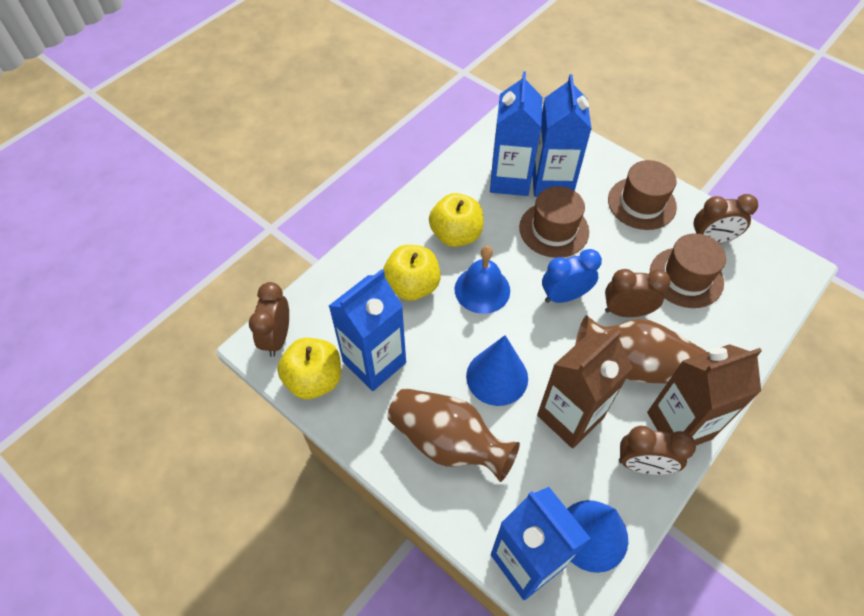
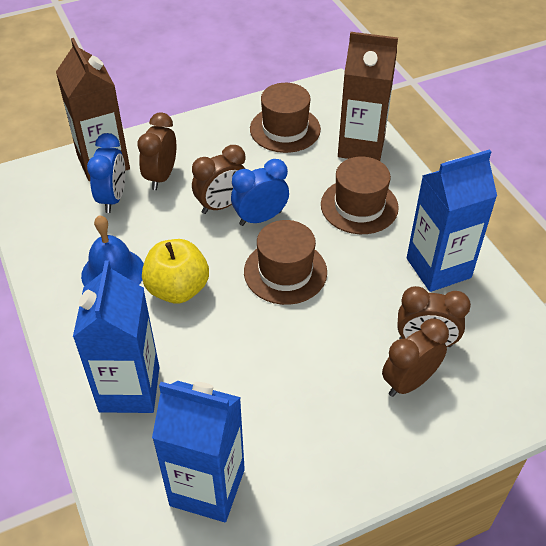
blue carton: [329,269,406,391] [490,71,543,196] [491,487,591,600] [532,74,592,197] = 4 -> [73,260,159,413] [152,381,245,522] [407,149,497,292] = 3
blue clock: [542,249,602,303] = 1 -> [87,133,125,213] [231,159,289,226] = 2
blue cone: [466,335,528,406] [567,500,628,573] = 2 -> none = 0
brown vase: [387,388,520,482] [575,315,706,383] = 2 -> none = 0
yellow apple: [277,338,341,399] [383,245,441,301] [429,193,483,247] = 3 -> [142,239,209,303] = 1

